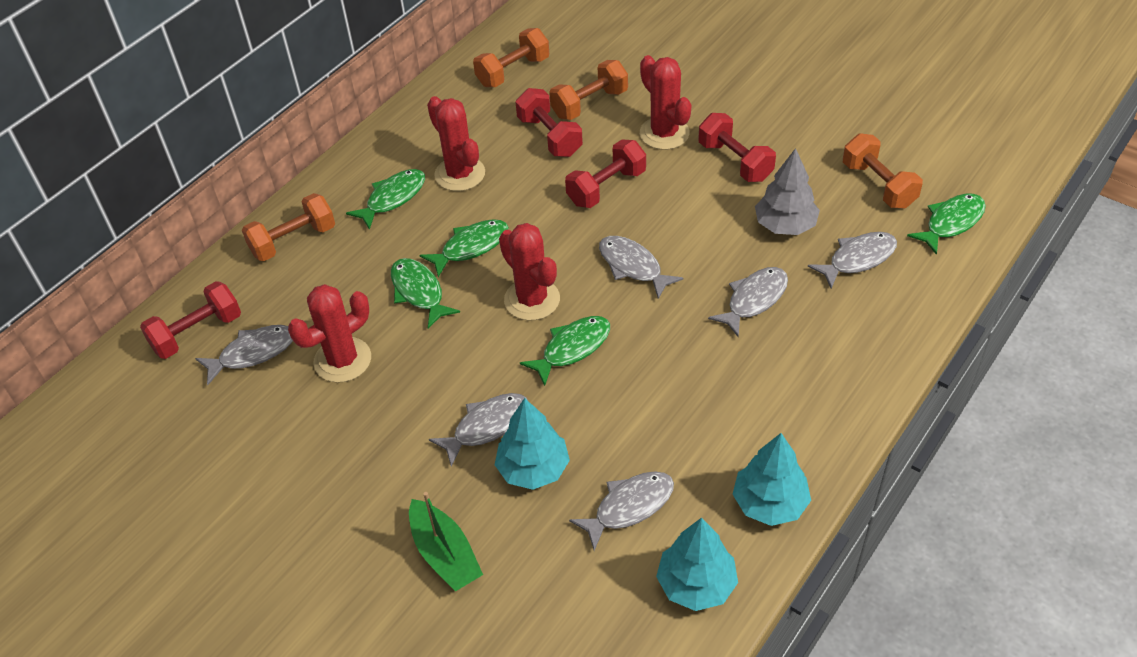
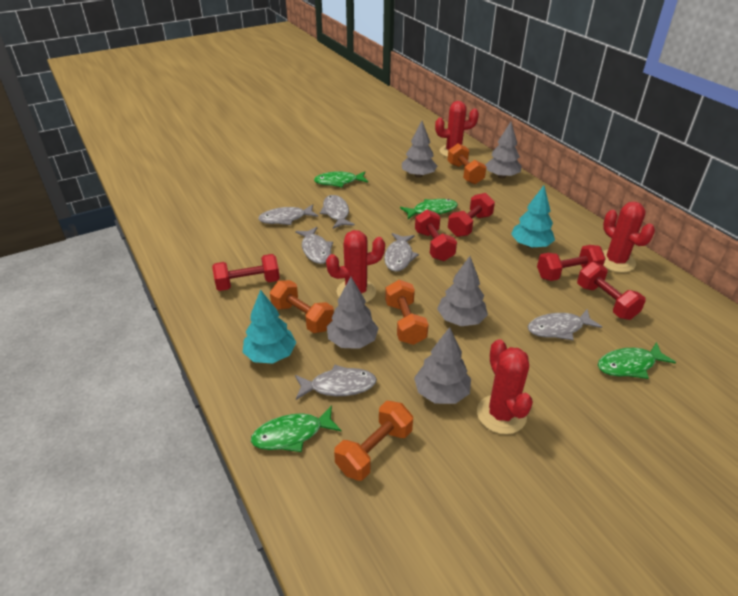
green boat: [409,492,483,592] = 1 -> none = 0
green fish: [346,169,425,230] [391,258,460,329] [419,219,509,277] [520,316,610,386] [907,194,986,255] = 5 -> [251,405,342,452] [314,171,368,187] [400,199,458,219] [598,342,676,379] = 4
grey tree: [755,148,820,235] = 1 -> [327,277,379,349] [402,121,437,178] [414,327,471,404] [437,256,488,326] [485,122,522,179] = 5
red dumbbell: [140,281,241,359] [515,88,583,157] [565,139,646,208] [698,113,776,182] = 4 -> [212,254,280,291] [415,209,457,261] [448,193,495,237] [537,245,606,281] [577,262,646,320] = 5
turquoise tree: [495,398,570,490] [656,518,738,611] [733,433,811,526] = 3 -> [243,290,296,364] [511,185,555,248] = 2

